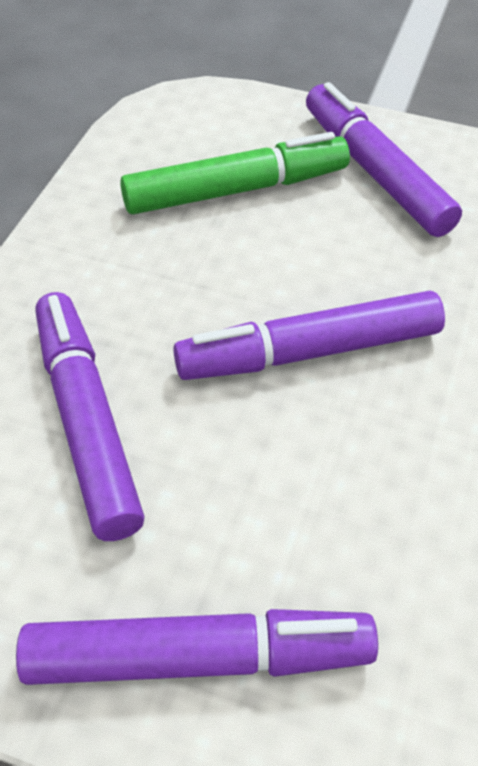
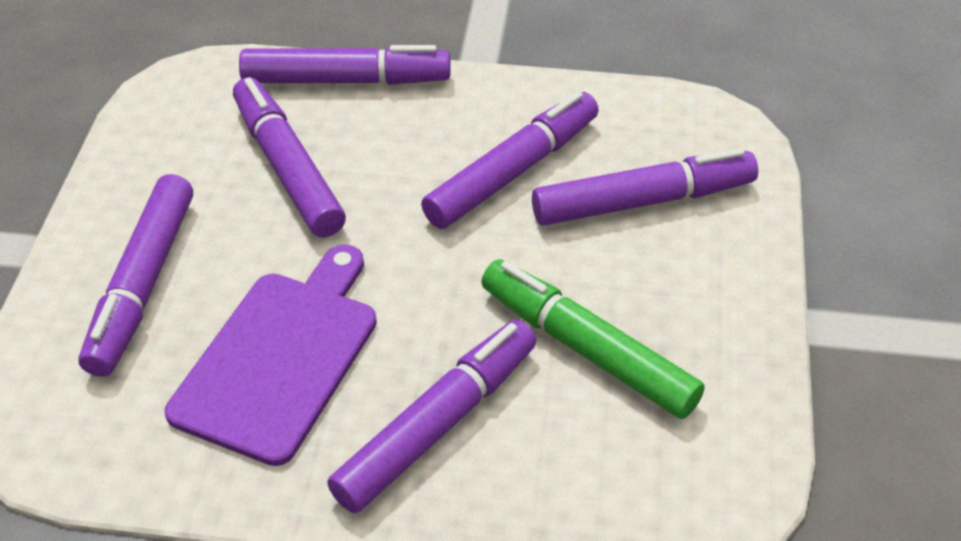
purple cutting board: none = 0 -> [165,244,377,466] = 1
purple marker: [16,609,378,685] [35,292,145,541] [173,291,445,380] [306,82,462,237] = 4 -> [78,174,193,377] [233,77,346,237] [239,45,450,85] [327,320,537,513] [421,91,599,229] [532,148,758,226] = 6

